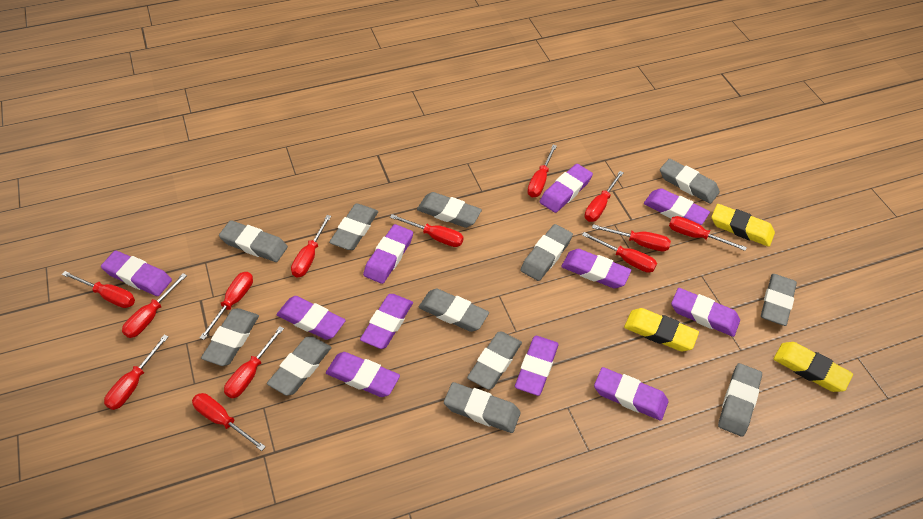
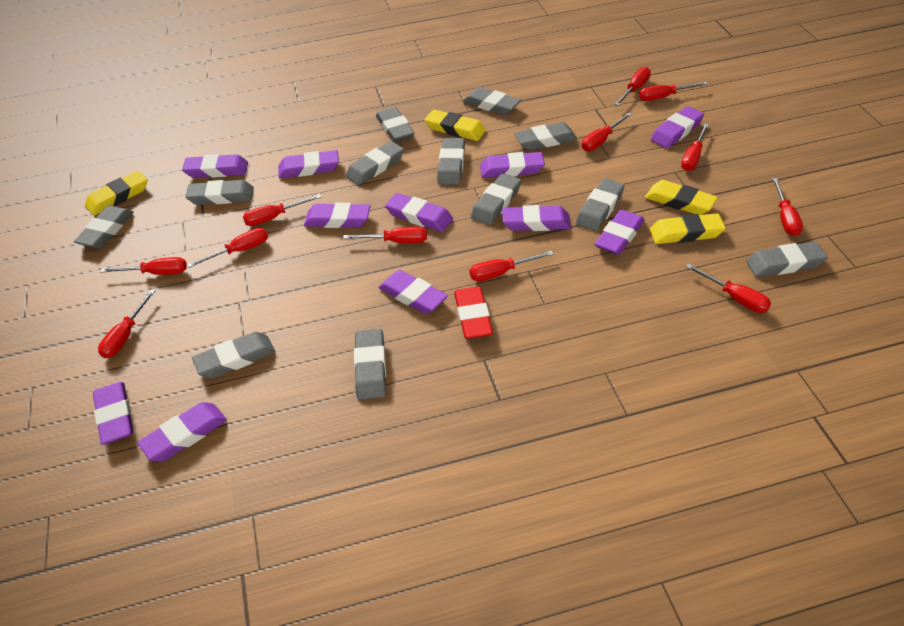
red eraser: none = 0 -> [454,286,493,339] = 1
red screwdriver: [62,271,135,308] [104,335,169,410] [122,273,187,338] [192,393,266,451] [200,272,253,340] [224,326,284,398] [291,215,331,277] [390,214,464,247] [527,145,557,198] [582,232,657,273] [585,171,624,222] [592,224,671,251] [669,216,747,251] = 13 -> [98,289,156,358] [100,257,187,275] [187,228,268,268] [243,194,321,226] [343,227,427,243] [469,251,554,281] [582,112,632,151] [615,67,651,106] [639,82,708,101] [681,124,709,171] [686,264,771,313] [772,178,803,236] = 12
yellow eraser: [624,308,699,351] [711,204,775,247] [773,342,853,392] = 3 -> [85,171,148,216] [425,109,486,141] [645,180,718,215] [650,213,726,244] = 4

